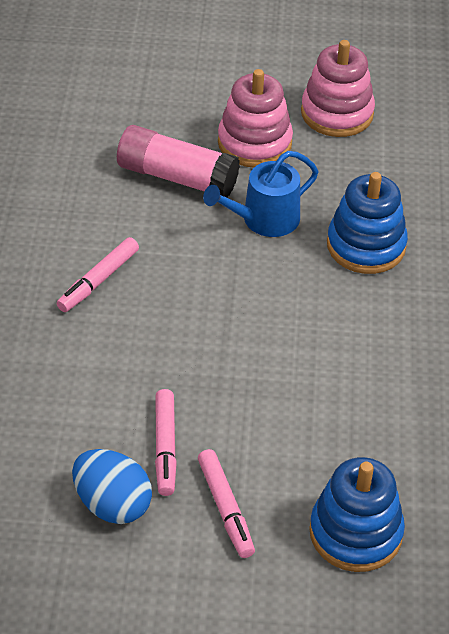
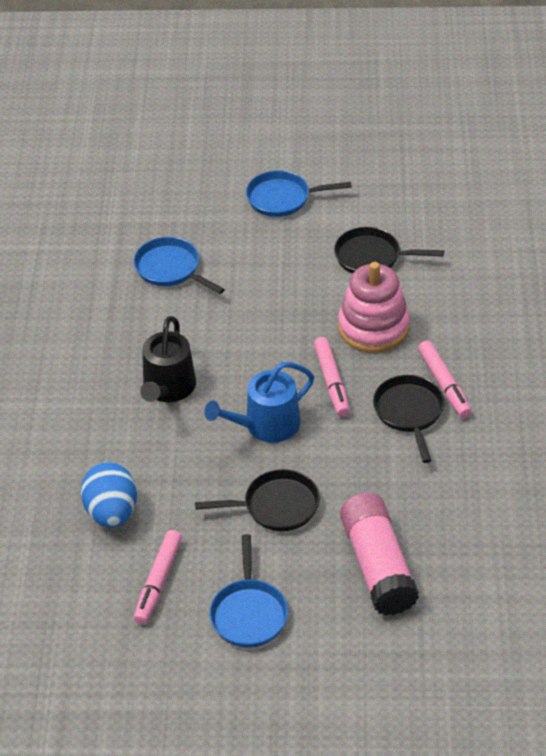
black pan: none = 0 -> [195,469,320,531] [334,227,444,274] [373,375,445,463] = 3
black watering can: none = 0 -> [140,316,196,402] = 1
blue pan: none = 0 -> [133,237,225,294] [209,534,288,648] [246,170,352,217] = 3
blue stacking toy: [309,457,405,572] [327,172,408,274] = 2 -> none = 0
pink stacking toy: [218,69,293,167] [301,40,375,137] = 2 -> [338,262,410,353] = 1

